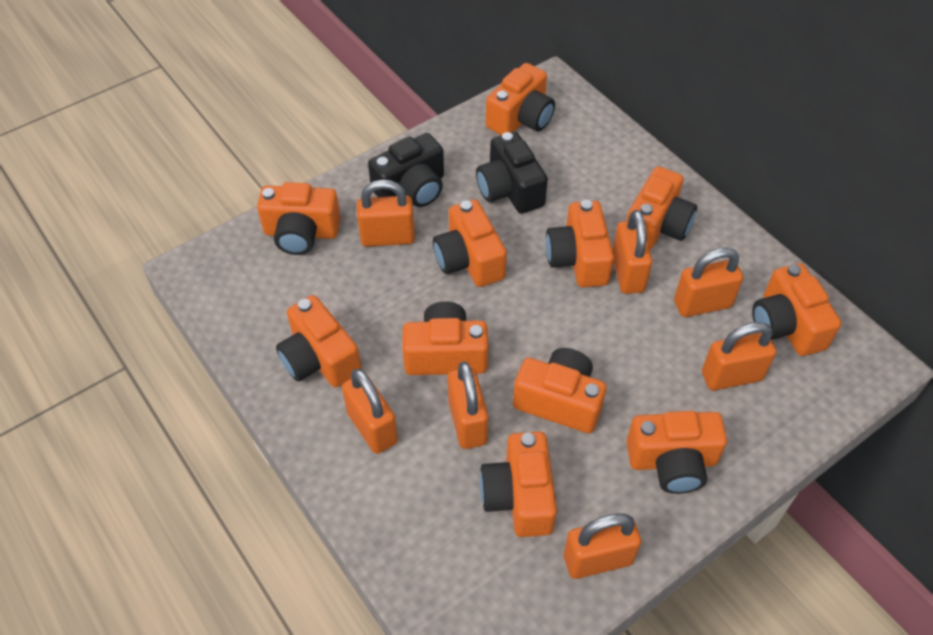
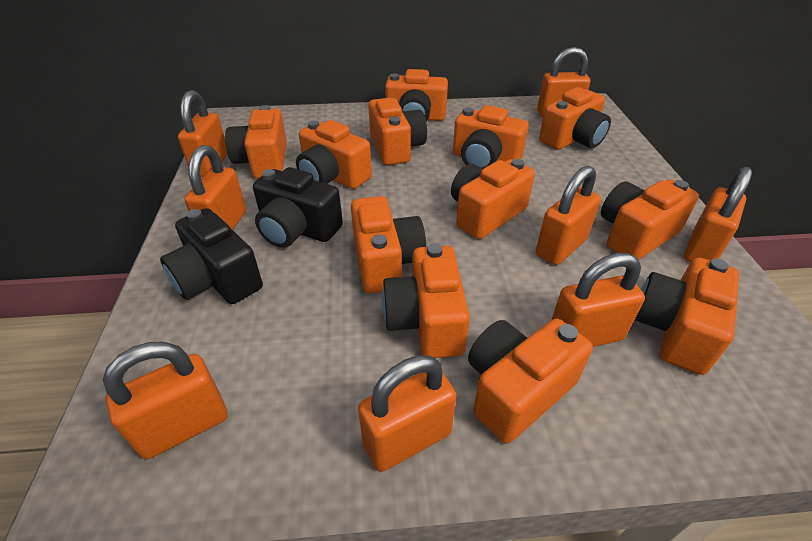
orange camera: [257,182,341,255] [276,295,361,388] [402,301,488,375] [433,199,507,287] [480,431,557,537] [486,63,555,135] [513,348,606,433] [546,200,614,287] [626,166,697,250] [626,411,727,494] [752,263,841,356] = 11 -> [225,105,287,179] [296,120,372,189] [351,196,426,294] [368,98,427,165] [382,243,470,358] [385,69,448,122] [451,159,535,239] [453,105,529,169] [468,319,593,444] [539,87,611,150] [601,180,699,260] [635,258,739,375] = 12
orange padlock: [342,369,398,454] [357,179,415,247] [448,362,488,449] [564,513,641,579] [613,210,652,294] [674,247,743,317] [702,322,776,391] = 7 -> [103,342,227,460] [178,90,228,177] [185,145,246,230] [358,355,457,472] [536,166,601,265] [537,47,590,117] [551,253,645,347] [684,167,752,262] = 8

